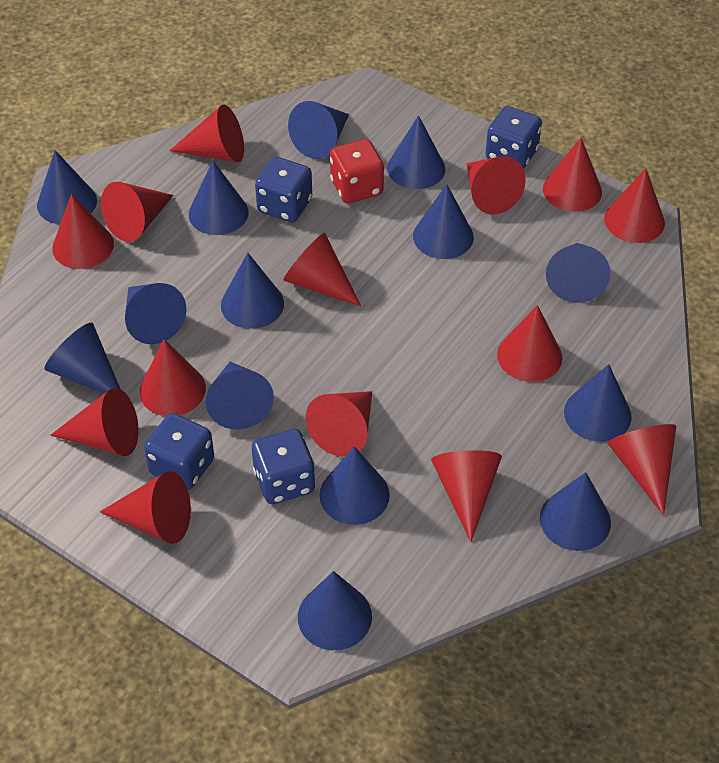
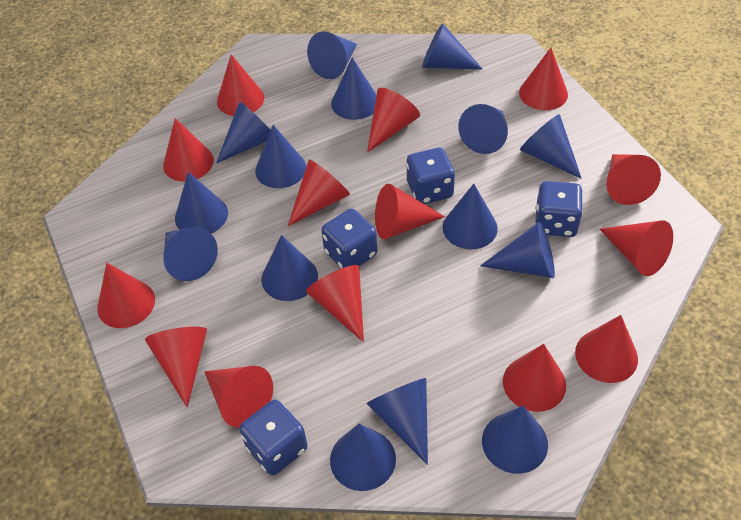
blue cone: [37,150,97,224] [44,323,120,393] [125,283,186,344] [189,161,249,235] [205,362,274,429] [221,253,284,329] [288,101,349,159] [298,571,372,650] [319,446,390,525] [387,115,445,189] [413,184,474,259] [540,472,611,551] [546,243,611,303] [564,364,632,442] = 14 -> [163,227,218,281] [175,172,228,234] [216,101,270,163] [255,125,306,188] [262,235,318,301] [307,31,357,79] [330,424,396,491] [331,57,377,120] [366,378,428,465] [422,23,482,69] [443,184,498,249] [458,104,508,154] [480,222,555,278] [482,406,548,474] [520,114,582,179] = 15
red dice: [330,139,384,203] = 1 -> none = 0

